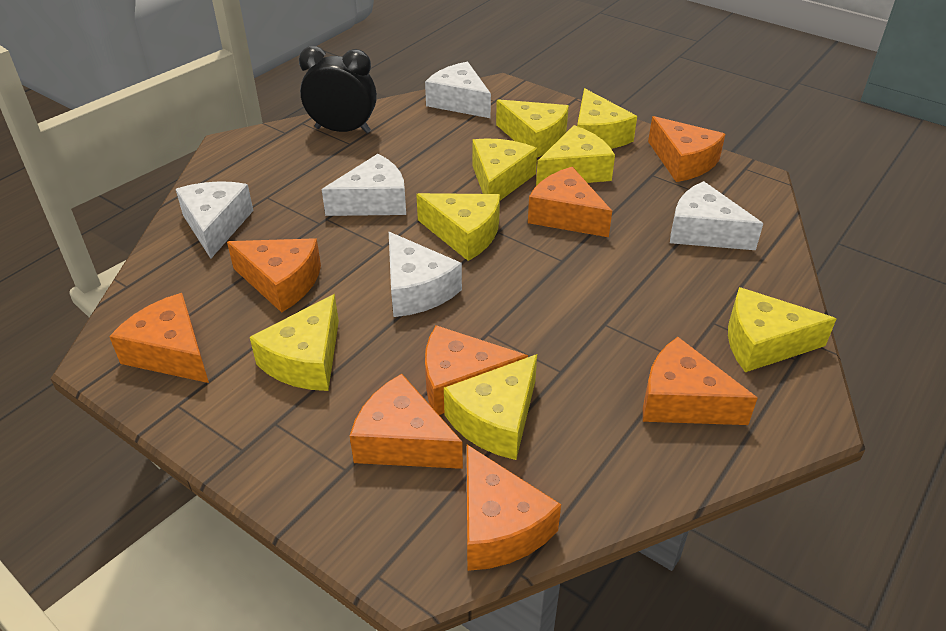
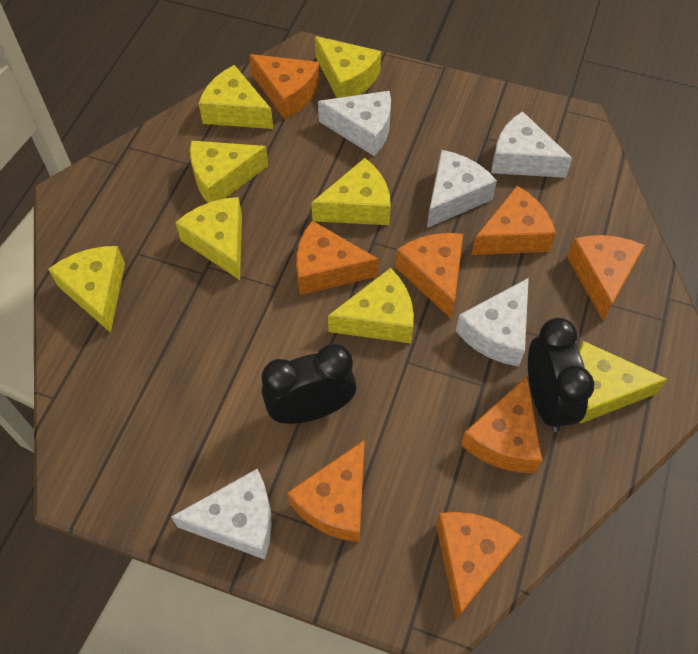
black clock: [299,46,377,133] = 1 -> [261,344,357,424] [528,318,594,432] = 2

